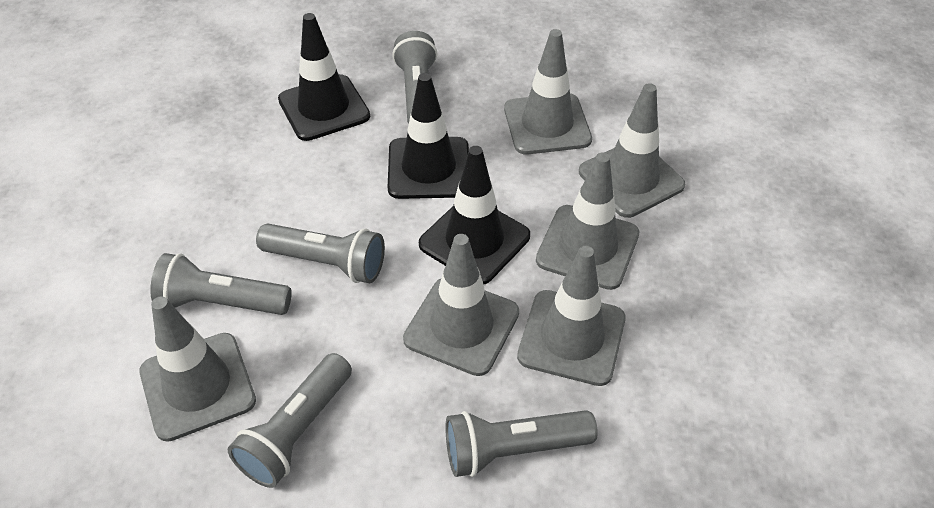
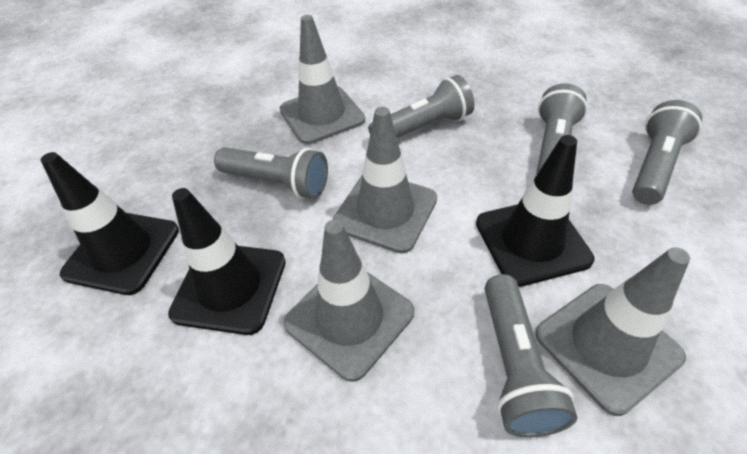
grey traffic cone: [140,296,256,442] [403,234,519,376] [504,29,592,154] [517,246,626,386] [536,153,639,290] [579,83,685,218] = 6 -> [280,15,365,144] [284,220,414,382] [333,107,437,254] [535,247,690,416] = 4

